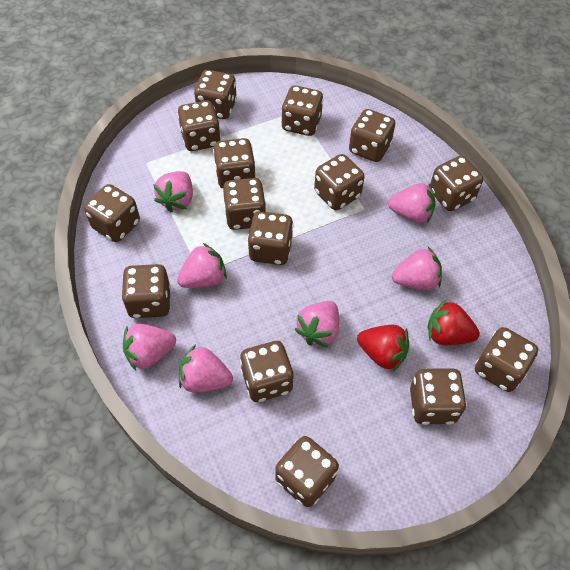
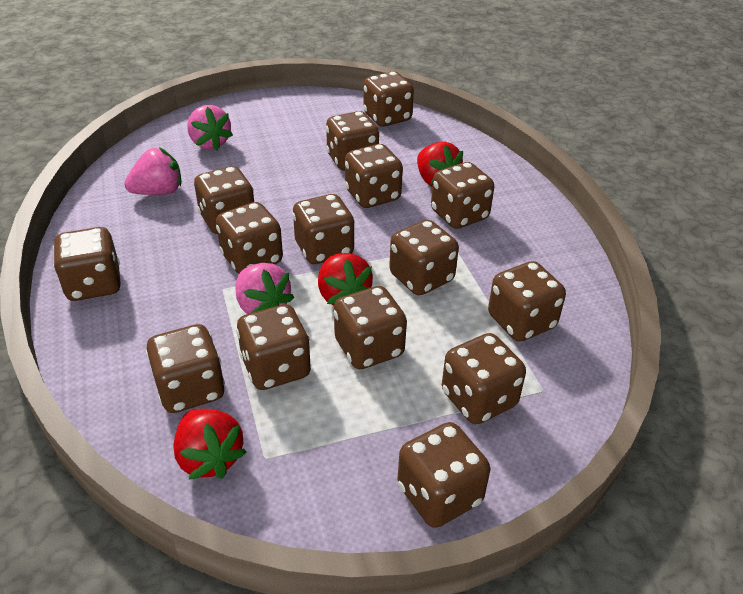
pink strawberry: [123,324,176,371] [153,171,193,212] [177,243,227,288] [179,344,233,393] [294,301,339,347] [388,183,436,223] [392,247,442,290] = 7 -> [124,147,182,195] [187,105,233,150] [235,263,294,314] = 3
red strawberry: [357,325,409,371] [428,299,480,345] = 2 -> [173,409,247,479] [318,253,373,305] [417,142,463,187] = 3

